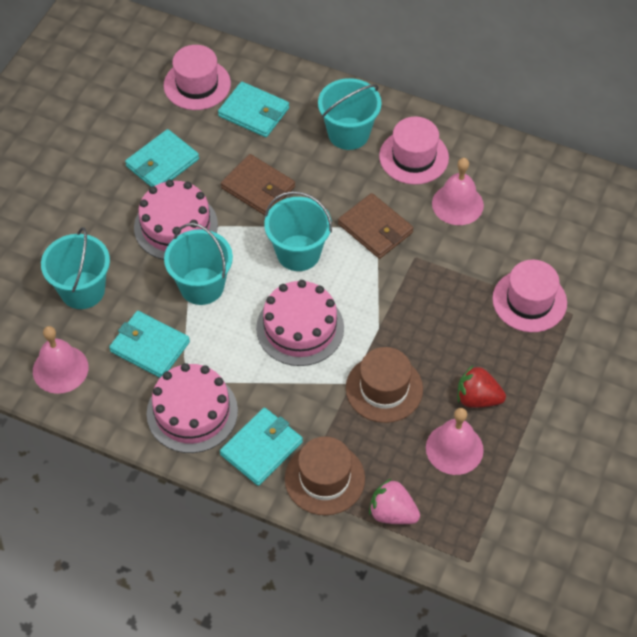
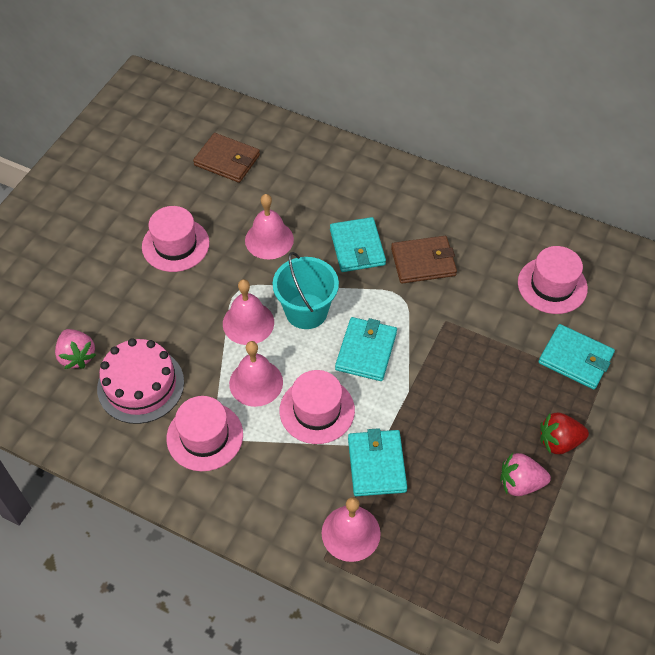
brown hat: [285,436,365,515] [346,347,423,423] = 2 -> none = 0
pink bell: [33,326,89,394] [426,408,484,475] [432,158,484,225] = 3 -> [223,279,274,345] [229,341,283,407] [245,194,294,259] [322,497,381,562] = 4
pink cake: [134,180,218,260] [147,363,238,453] [256,280,344,366] = 3 -> [97,338,184,424] = 1
pink hat: [164,45,231,110] [379,117,449,185] [492,260,567,332] = 3 -> [142,206,210,272] [166,396,243,471] [280,370,355,444] [518,246,588,314] = 4
pink strawberry: [369,479,420,524] = 1 -> [55,329,96,369] [500,453,551,496] = 2
turquoise bucket: [41,227,110,309] [164,223,233,305] [264,191,332,271] [318,78,382,150] = 4 -> [273,252,339,329] = 1

